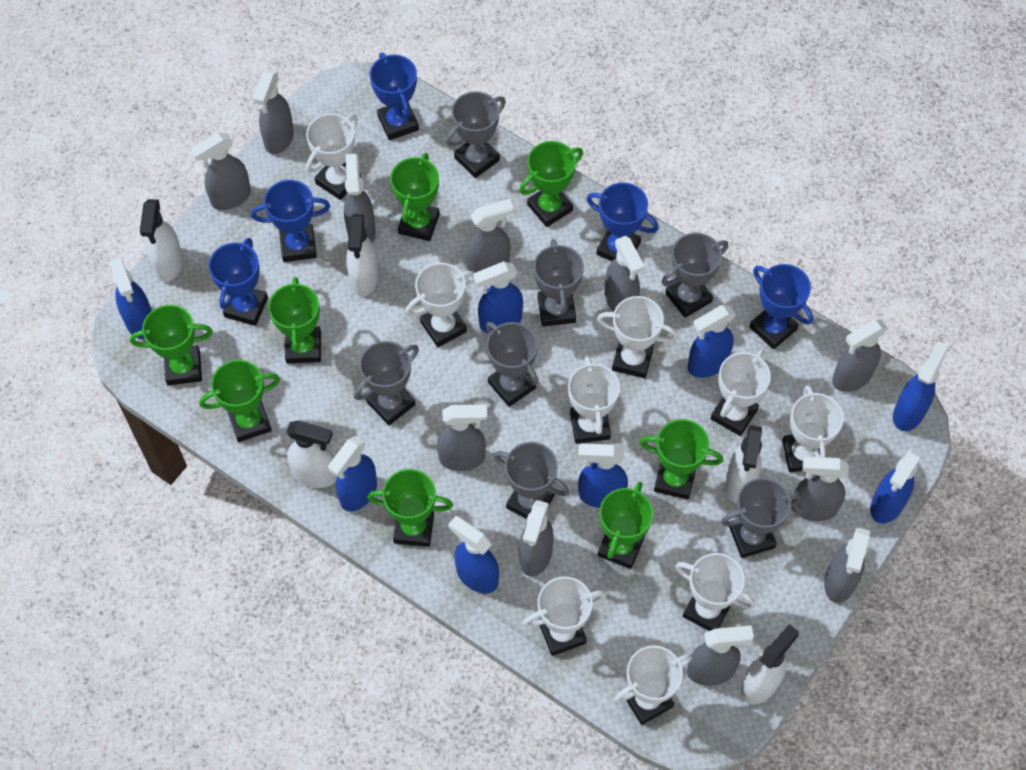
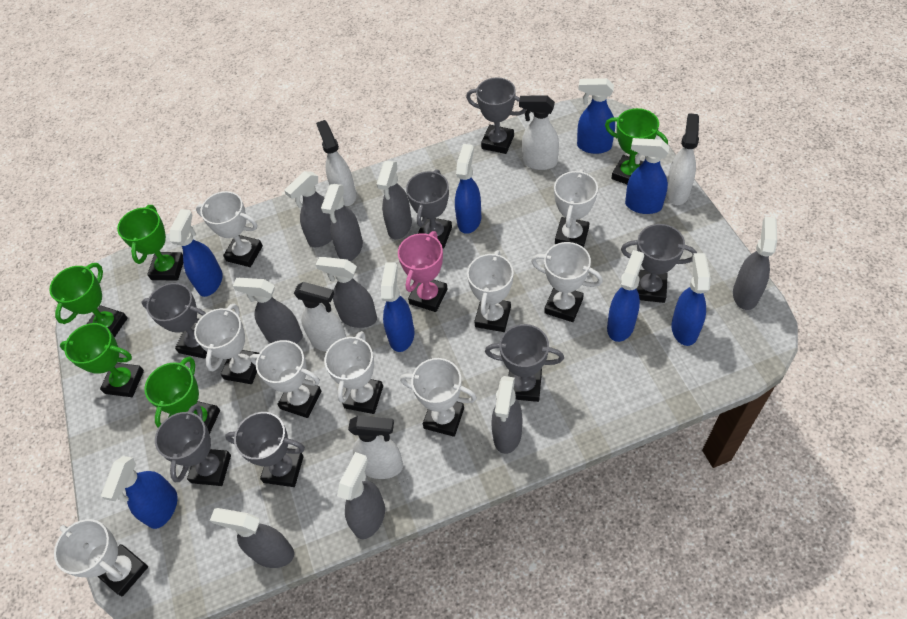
blue trophy: [208,238,268,326] [251,180,330,262] [370,52,419,140] [586,182,659,261] [749,264,813,349] = 5 -> none = 0
green trophy: [130,305,213,385] [199,360,280,442] [268,277,321,364] [367,469,453,547] [390,153,440,241] [519,141,583,227] [598,482,653,569] [639,419,723,500] = 8 -> [49,263,128,338] [60,323,144,397] [117,205,183,280] [144,357,220,434] [605,108,668,184] = 5
grey spray bottle: [190,133,251,210] [253,70,294,155] [344,154,375,242] [437,405,488,471] [466,199,514,273] [519,500,554,576] [605,236,645,312] [687,625,754,686] [792,456,849,521] [824,527,870,603] [832,320,888,392] = 11 -> [210,508,294,568] [233,278,303,344] [284,171,332,247] [316,257,377,328] [321,184,363,261] [337,452,385,539] [377,161,412,240] [491,376,522,454] [733,217,777,310] = 9
pink trophy: none = 0 -> [398,231,448,312] = 1

